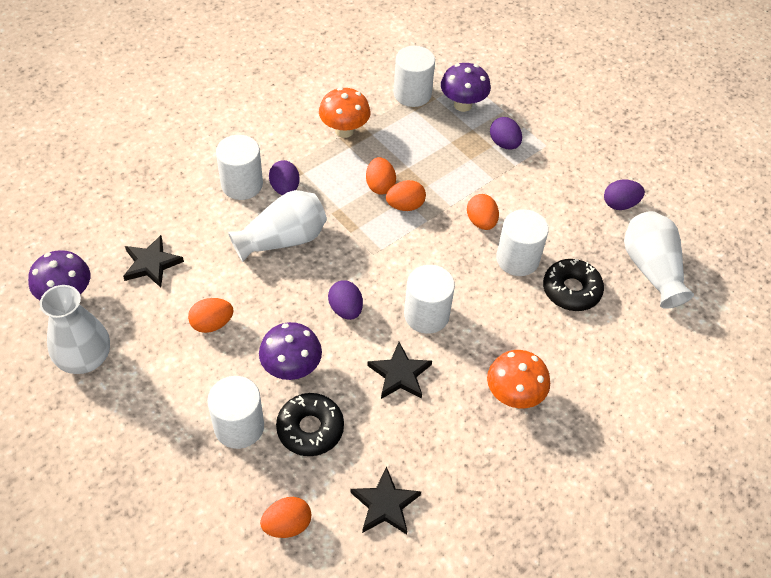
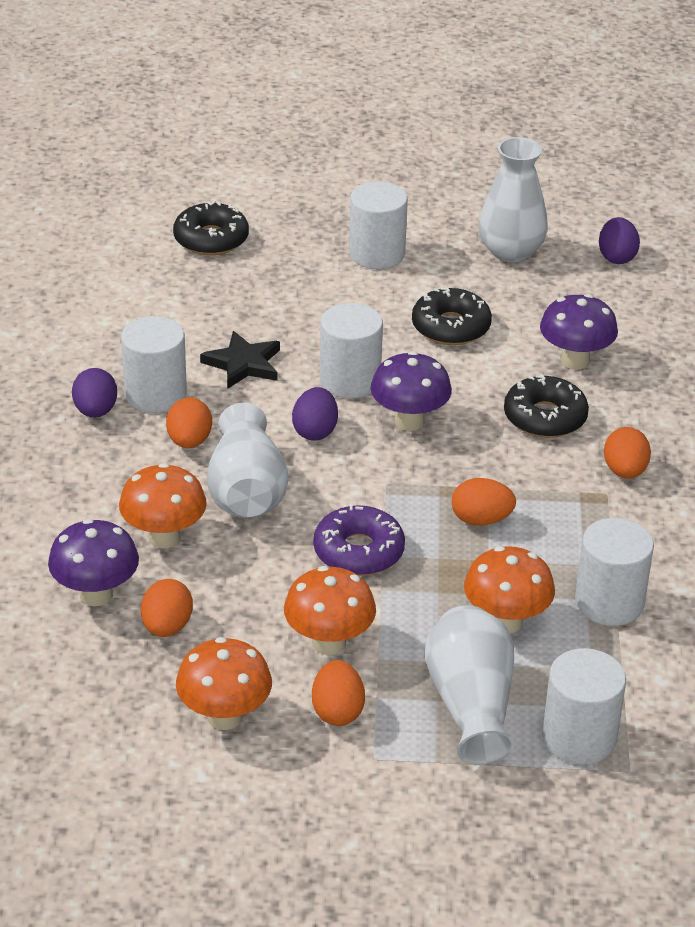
black donut: [276,393,344,456] [543,259,604,311] = 2 -> [173,200,249,255] [412,286,492,345] [504,374,589,438] = 3
black star: [123,235,184,287] [350,466,421,534] [367,342,432,399] = 3 -> [200,331,280,389] = 1
orange mushroom: [319,87,371,138] [487,350,550,408] = 2 -> [119,463,207,548] [176,637,272,730] [284,566,376,655] [464,546,555,633] = 4
purple donut: none = 0 -> [313,504,405,576] = 1
purple egg: [269,160,300,195] [328,280,363,320] [490,117,522,149] [604,180,645,210] = 4 -> [72,368,117,418] [292,387,338,440] [599,217,640,264] = 3

